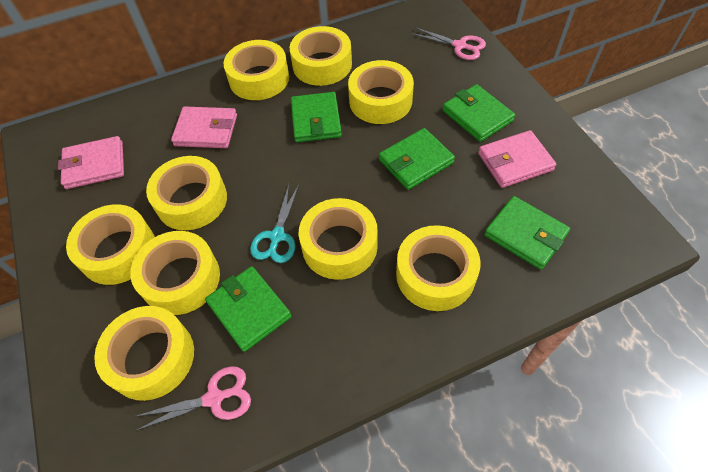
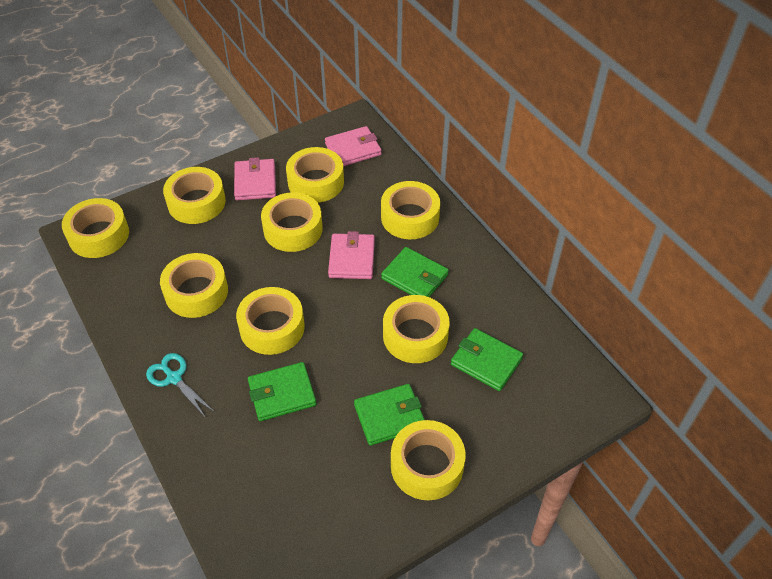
green wallet: [205,266,291,352] [291,92,342,142] [379,128,455,190] [443,84,515,142] [484,196,570,270] = 5 -> [248,362,316,421] [354,384,425,446] [381,247,449,297] [451,328,523,391] = 4
pink scissors: [134,366,251,430] [411,28,486,60] = 2 -> none = 0

